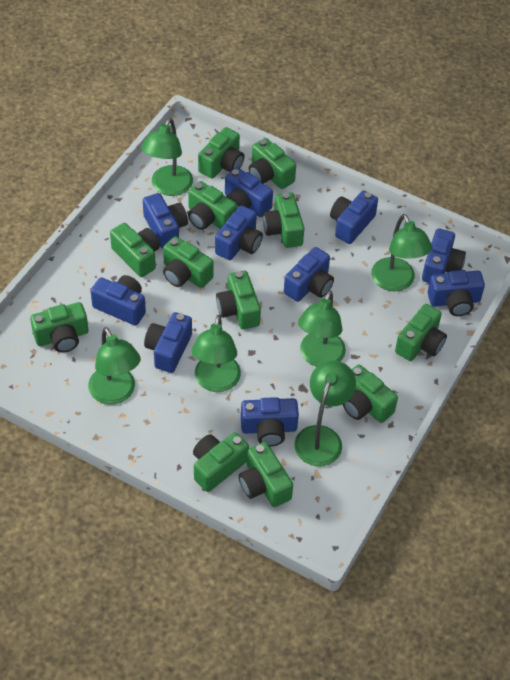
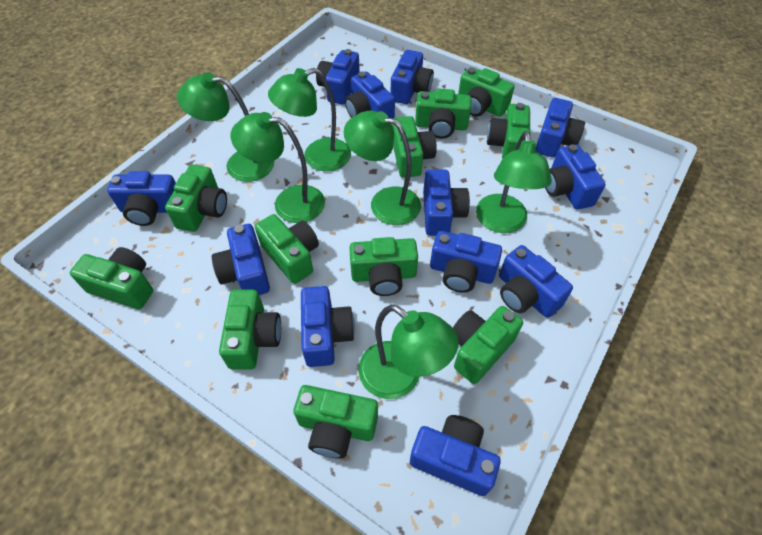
blue camera: [91,275,146,326] [143,193,188,249] [144,312,192,373] [215,205,263,260] [225,167,273,217] [241,397,299,446] [284,247,334,302] [330,191,378,244] [422,228,466,283] [427,270,485,316] = 10 -> [107,171,176,226] [212,224,270,295] [301,286,355,367] [316,49,360,104] [345,71,395,119] [391,50,434,104] [410,415,501,496] [423,169,470,236] [430,231,502,293] [499,245,573,318] [536,98,585,157] [545,144,605,209] = 12
green camera: [30,302,88,353] [110,223,160,277] [163,236,214,288] [188,181,237,230] [193,433,249,492] [198,127,245,179] [216,271,261,329] [239,442,293,507] [249,138,296,189] [263,193,304,248] [343,365,398,423] [395,304,447,361] = 12 -> [70,247,153,310] [165,165,227,232] [219,289,281,370] [255,214,319,284] [293,385,378,459] [349,237,418,296] [392,116,437,178] [415,88,471,139] [453,306,523,384] [458,67,515,117] [487,103,530,159] = 11

